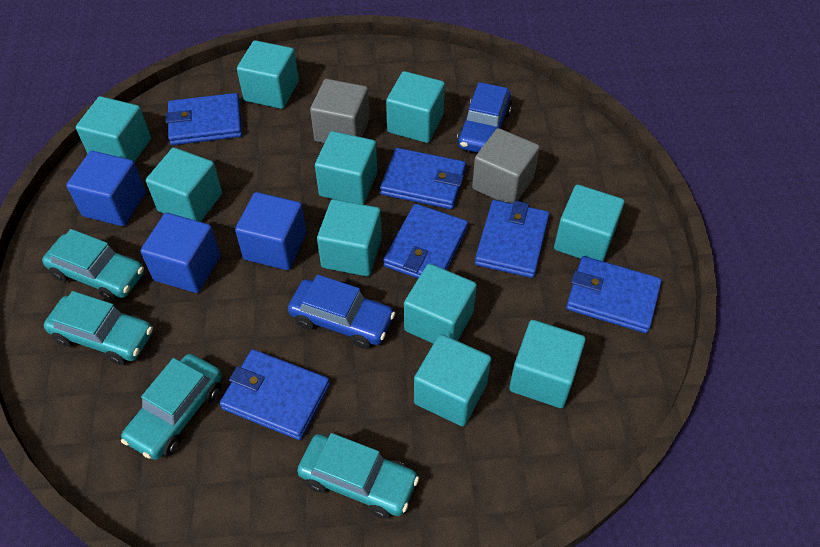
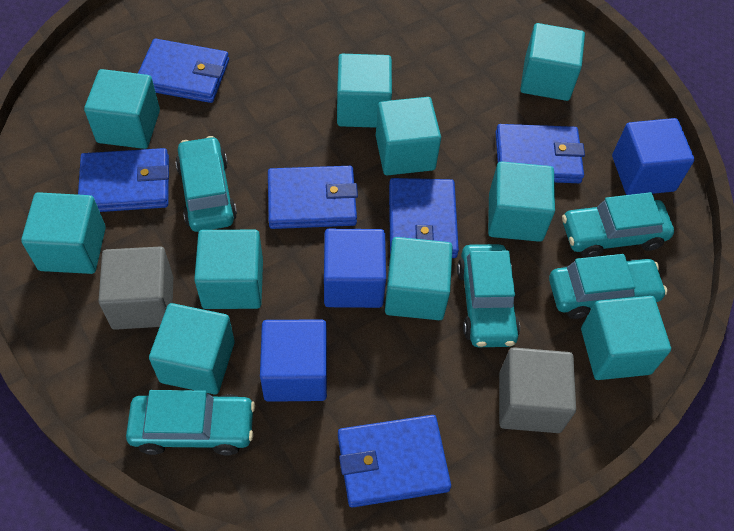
blue car: [288,275,395,349] [457,82,512,153] = 2 -> none = 0
turquoise car: [42,229,144,302] [44,291,153,365] [121,354,222,460] [297,433,419,519] = 4 -> [126,390,255,456] [175,136,237,232] [457,244,520,347] [549,254,667,319] [562,192,674,258] = 5

